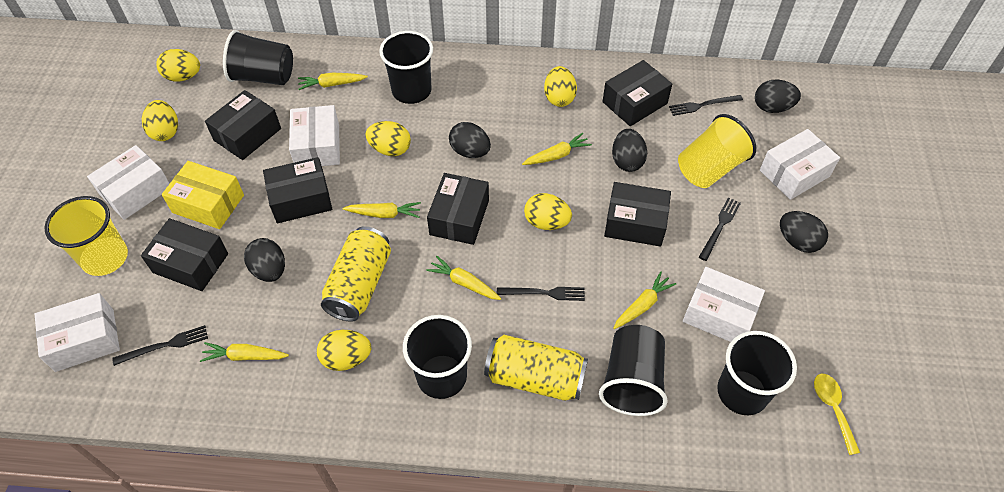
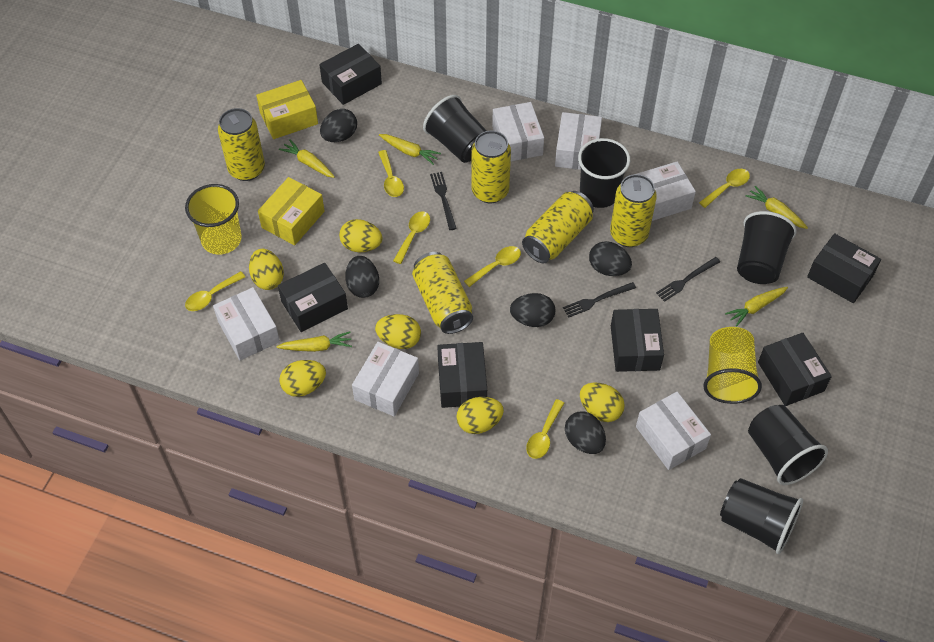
black fork: [112,325,208,366] [497,287,585,301] [669,95,743,116] [699,197,741,261] = 4 -> [430,172,457,230] [563,282,636,317] [656,257,720,302] = 3
white box: [34,293,120,372] [87,145,170,220] [289,105,340,166] [683,267,765,342] [760,129,840,200] = 5 -> [213,287,280,361] [352,342,419,416] [492,102,544,161] [555,112,602,170] [636,392,711,470] [637,161,696,221] = 6
yellow box: [162,161,244,229] = 1 -> [256,80,318,139] [258,177,325,245] = 2
yellow can: [321,226,391,322] [484,335,588,401] = 2 -> [218,108,265,181] [412,252,473,334] [471,131,511,203] [522,191,594,263] [610,174,657,247] = 5
yellow carrot: [200,342,289,362] [298,73,368,90] [343,202,421,218] [426,256,501,300] [522,133,592,165] [613,272,676,329] = 6 -> [276,331,352,352] [279,139,335,178] [379,134,441,165] [725,287,788,327] [746,186,808,229] = 5
yellow spoon: [814,374,860,455] = 1 -> [185,271,245,311] [378,150,404,197] [393,211,430,264] [464,246,521,287] [526,399,564,459] [699,169,750,208] = 6

